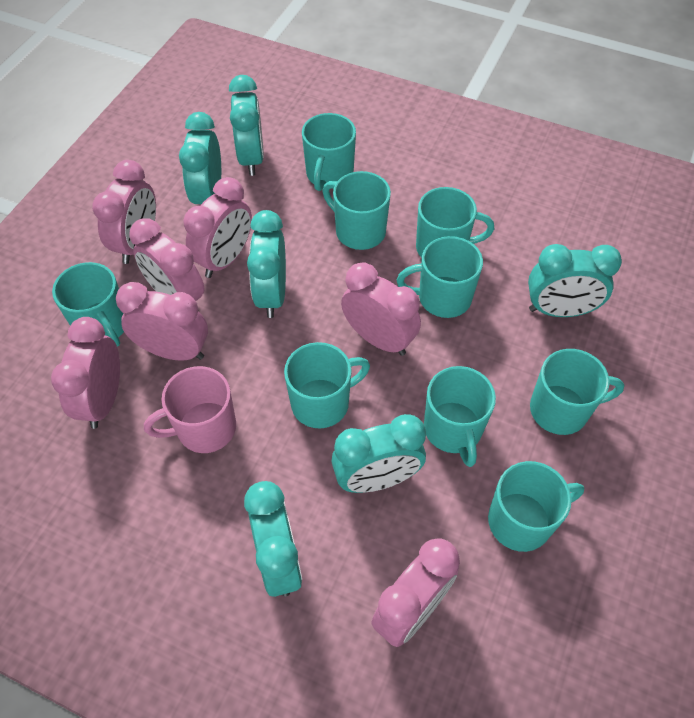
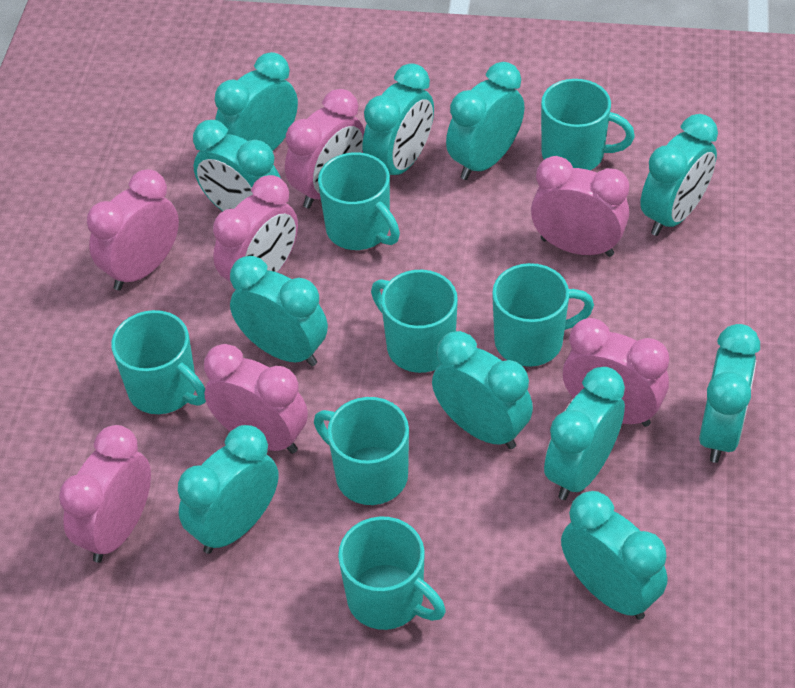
pink mug: [144,366,236,453] = 1 -> none = 0
turquoise clock: [179,112,221,204] [229,75,264,176] [244,481,302,597] [247,210,286,318] [331,414,426,493] [528,244,622,317] = 6 -> [178,425,279,554] [193,120,281,211] [215,52,298,151] [230,256,328,366] [362,63,434,175] [432,331,533,449] [446,62,525,180] [544,367,625,500] [561,491,668,620] [640,114,718,236] [699,324,760,463] = 11
turquoise mug: [52,262,124,346] [284,342,370,429] [302,113,356,191] [323,171,391,250] [397,236,483,318] [416,187,494,258] [424,366,496,467] [488,461,584,552] [530,349,624,435] = 9 -> [111,310,206,414] [314,397,409,505] [318,152,400,250] [338,516,446,630] [371,270,458,373] [492,263,594,367] [541,79,635,170] = 7

